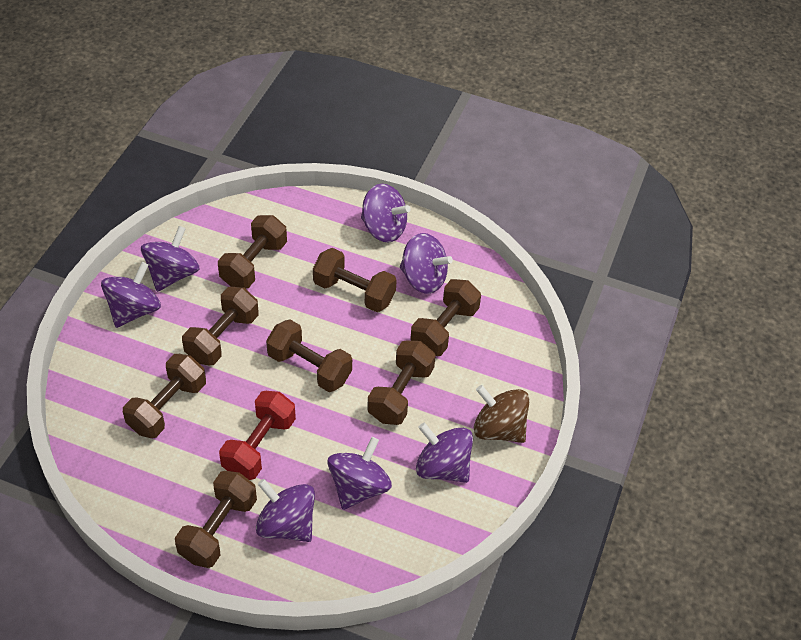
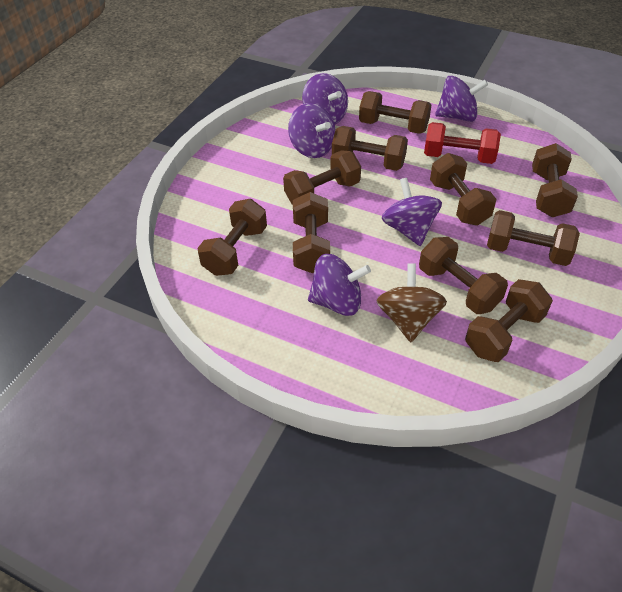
brown dumbbell: [123,354,206,438] [175,471,257,568] [182,287,259,365] [218,215,287,288] [266,319,352,392] [313,248,397,312] [367,341,436,425] [411,279,481,356] = 8 -> [197,199,267,276] [283,150,361,205] [293,192,330,273] [332,126,408,171] [359,91,431,134] [419,237,508,314] [430,153,496,226] [465,279,553,362] [487,210,580,266] [532,143,578,217] = 10
purple spinning top: [101,262,161,328] [141,226,200,292] [256,479,315,542] [327,437,392,510] [361,184,411,243] [400,233,453,294] [416,422,473,483] = 7 -> [288,103,336,158] [302,73,348,124] [308,254,371,316] [382,178,442,246] [435,75,488,122] = 5

